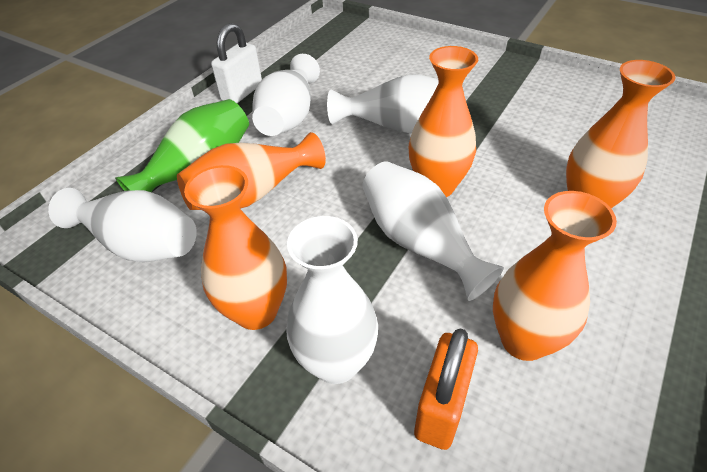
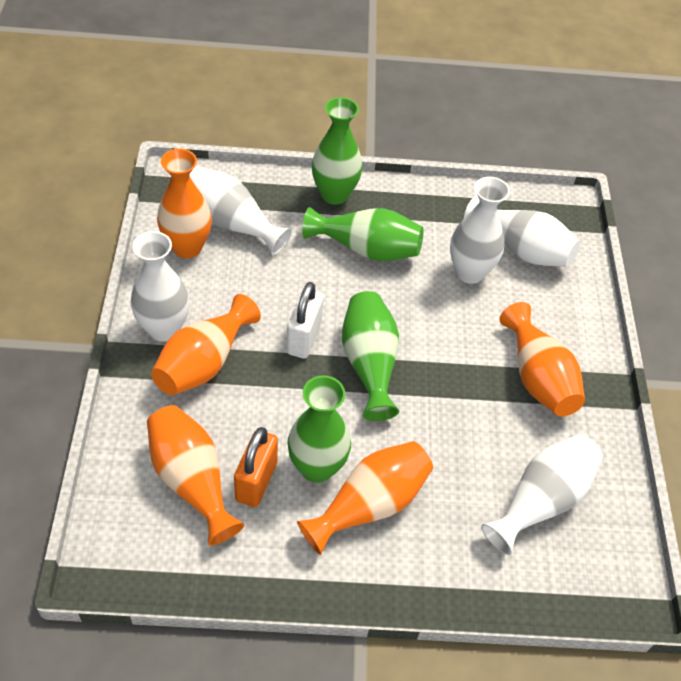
green vase: [115,99,249,192] = 1 -> [287,375,351,483] [302,207,424,261] [312,97,362,205] [342,291,399,421] = 4

